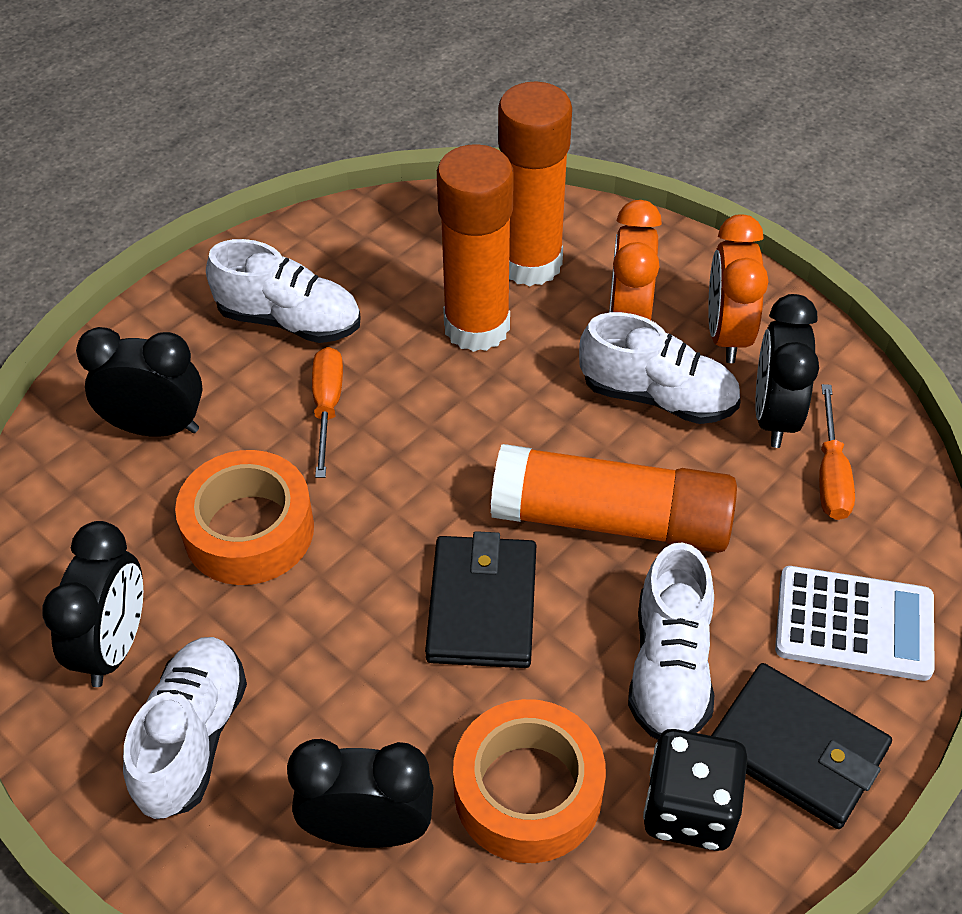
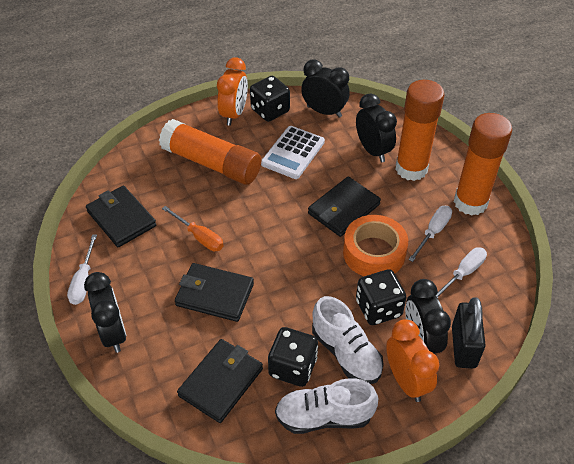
black dice: [643,729,747,851] = 1 -> [250,76,290,122] [268,327,318,387] [356,269,407,325] = 3
black padlock: none = 0 -> [452,298,486,369] = 1
black wallet: [425,531,536,668] [711,663,892,829] = 2 -> [86,186,156,247] [175,263,254,322] [177,339,263,423] [308,177,381,237] = 4
orange screwdriver: [312,347,343,478] [819,384,855,520] = 2 -> [162,206,224,251] = 1
orange tape: [175,450,314,585] [453,699,606,863] = 2 -> [343,215,408,276] = 1
white screwdriver: none = 0 -> [67,234,97,305] [408,206,452,262] [436,247,487,298] = 3
white shoe: [123,637,247,819] [206,239,361,343] [579,312,741,424] [628,542,714,740] = 4 -> [275,378,378,434] [312,296,384,384] = 2

